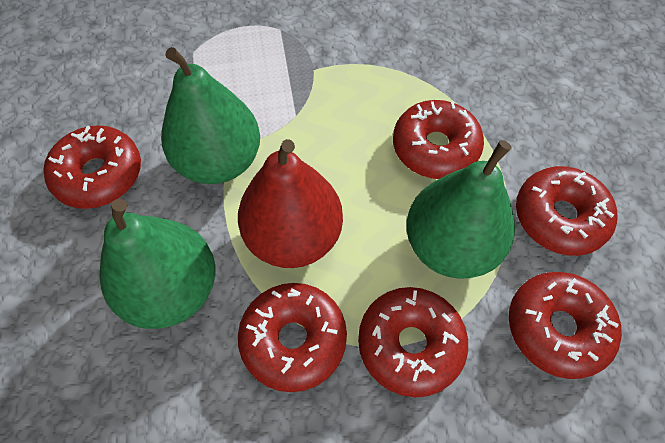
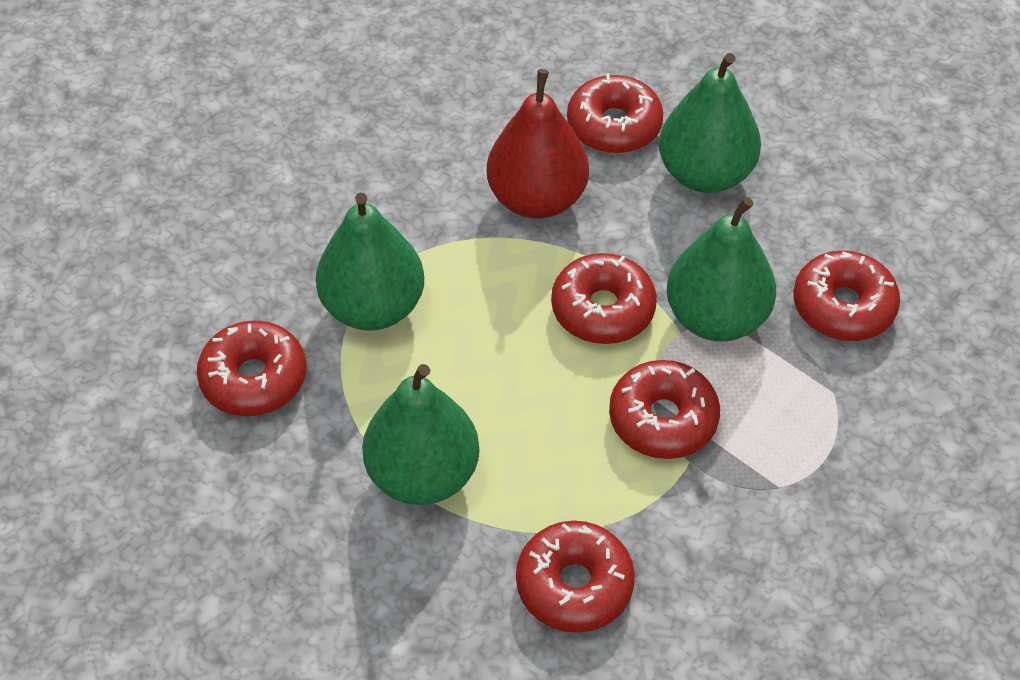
green pear: [99,199,215,329] [161,47,260,184] [406,140,515,279] = 3 -> [316,193,424,331] [362,364,479,505] [659,53,761,193] [666,197,776,341] = 4

